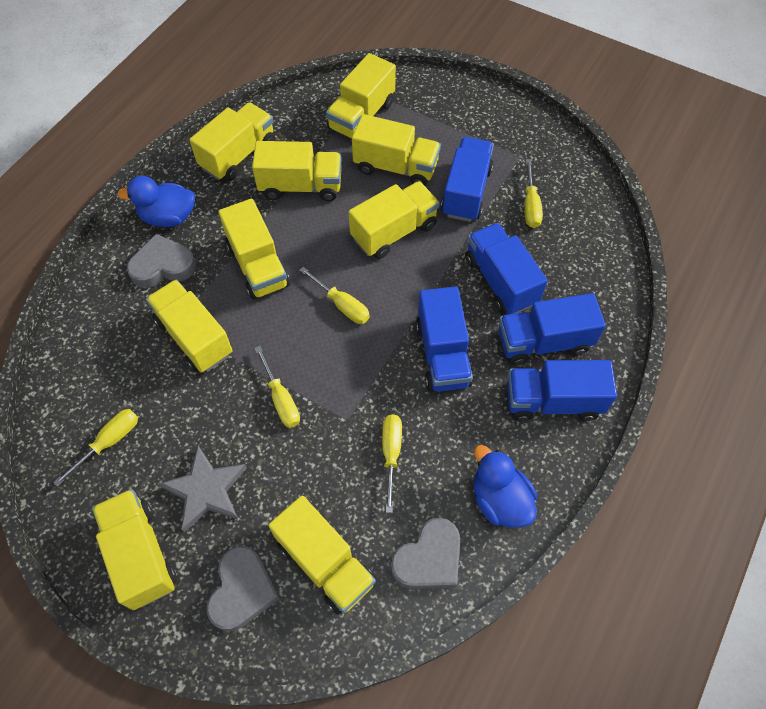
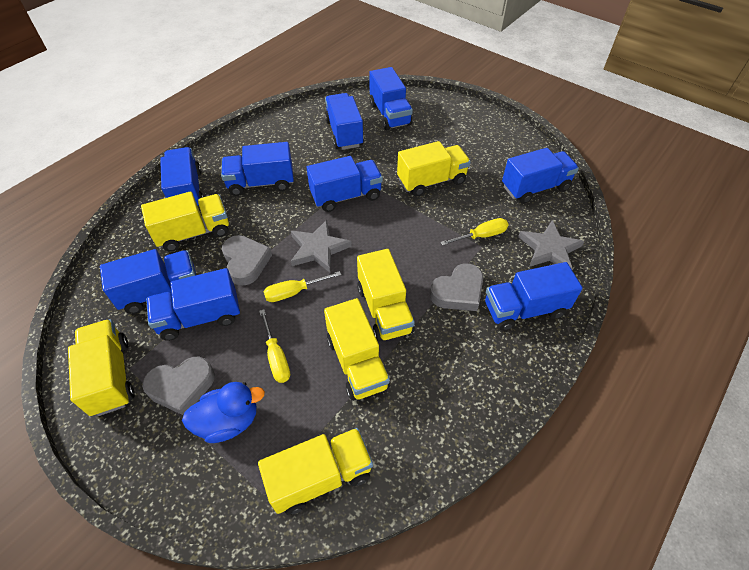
blue duck: [117,176,195,227] [474,445,537,528] = 2 -> [182,382,265,443] = 1
blue truck: [416,287,473,392] [441,137,494,222] [465,223,548,314] [498,293,606,366] [507,360,617,421] = 5 -> [100,249,196,314] [146,268,240,341] [160,147,204,206] [221,142,294,196] [307,156,383,212] [325,93,364,150] [369,67,413,130] [485,262,583,331] [502,148,579,204] = 9
grey star: [159,446,247,532] = 1 -> [291,220,352,273] [518,220,584,269] = 2
yellow screwdriver: [54,409,138,486] [255,346,300,428] [299,267,370,324] [382,414,402,513] [524,159,543,228] = 5 -> [259,309,290,383] [263,271,341,302] [440,218,508,246] = 3
yellow truck: [92,489,177,610] [146,280,233,373] [190,102,275,181] [218,199,290,299] [252,141,342,201] [268,495,376,615] [326,53,396,139] [349,181,440,259] [352,114,441,186] = 9 -> [68,319,135,416] [141,191,229,252] [258,428,373,515] [324,298,390,401] [357,249,415,342] [397,141,471,197] = 6

